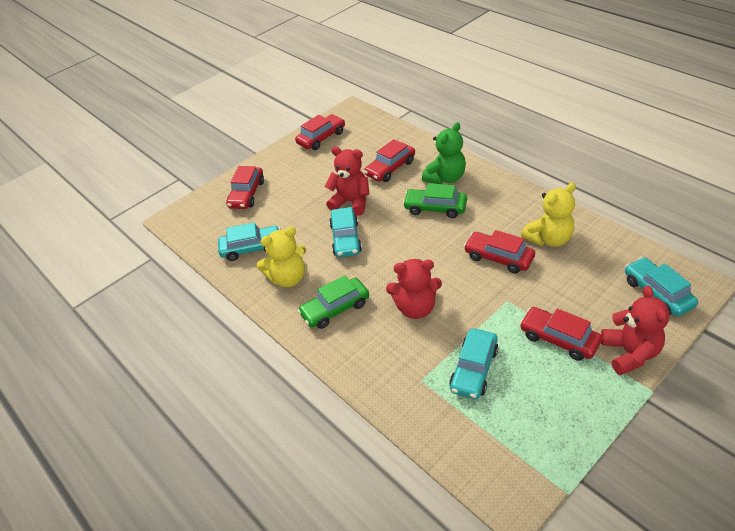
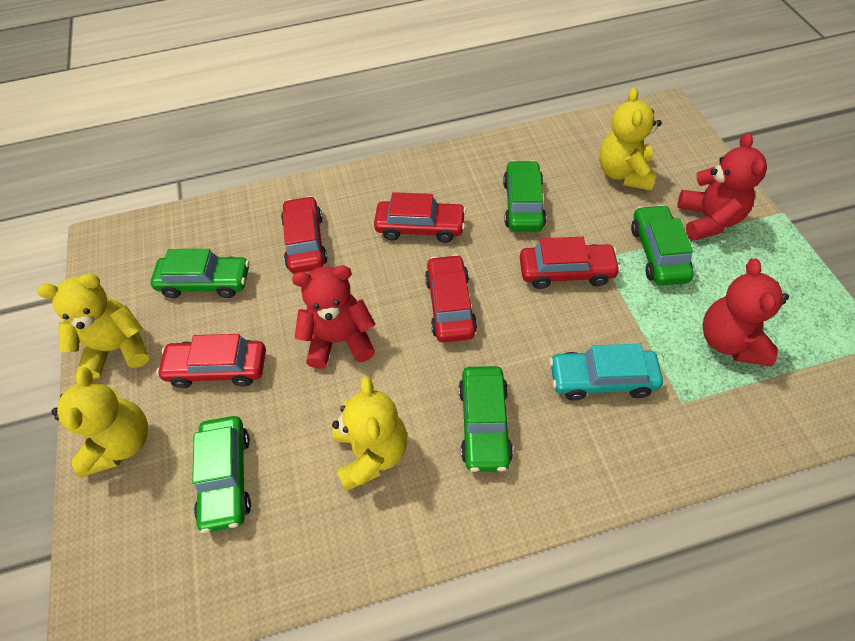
green car: [298,275,369,329] [403,183,467,218] = 2 -> [151,249,249,298] [192,416,251,533] [459,366,513,472] [503,160,546,231] [631,205,694,285] = 5
green teddy bear: [422,122,466,184] = 1 -> none = 0
turquoise car: [218,222,281,261] [329,207,362,257] [449,328,498,399] [625,257,698,317] = 4 -> [549,344,663,401] = 1
yellow teddy bear: [257,227,306,287] [521,183,576,247] = 2 -> [37,274,149,378] [52,367,148,477] [332,376,407,491] [599,88,662,191] = 4

